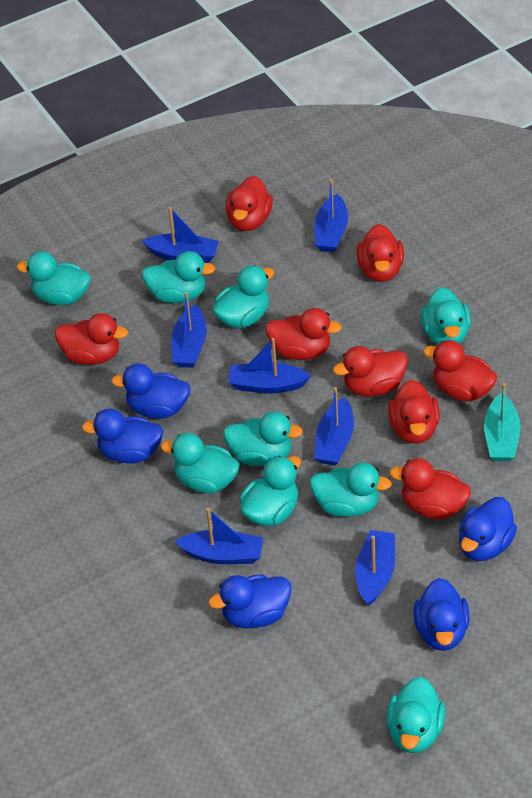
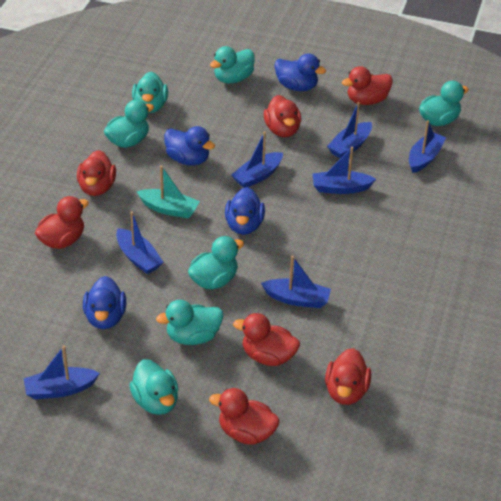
blue duck: [82,408,163,464] [111,364,191,419] [209,575,292,628] [413,578,470,651] [459,497,517,561] = 5 -> [83,276,126,329] [164,126,215,166] [225,187,265,235] [274,53,326,91] = 4
red duck: [55,313,128,365] [225,176,273,231] [266,308,342,360] [333,346,408,397] [357,224,404,282] [388,380,440,444] [389,458,471,519] [423,340,497,401] = 8 -> [35,196,89,249] [77,150,116,196] [209,388,279,445] [233,313,300,366] [264,95,301,137] [325,348,371,405] [342,66,393,105] = 7
turquoise duck: [17,251,90,305] [142,251,215,303] [161,433,239,493] [213,265,274,328] [223,412,303,466] [239,456,301,526] [310,462,392,517] [386,677,446,753] [421,287,471,344] = 9 -> [104,100,154,148] [129,359,179,415] [132,72,168,113] [156,300,223,345] [188,236,244,290] [210,46,255,84] [419,81,469,126] = 7

